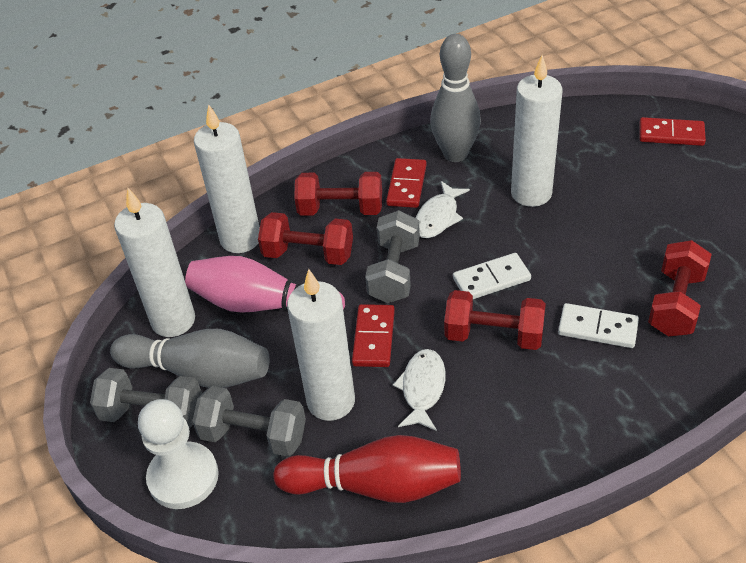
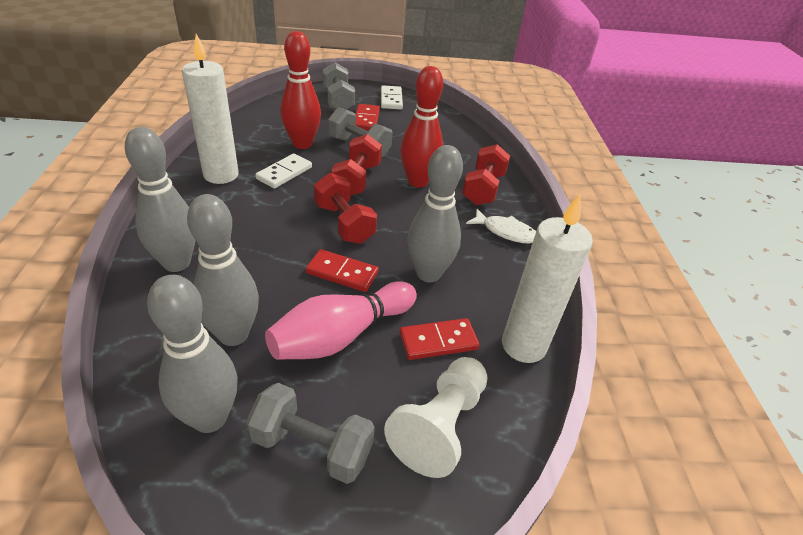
grey bowling pin: [110,329,270,388] [430,34,481,162] = 2 -> [125,127,195,272] [147,275,238,433] [187,194,259,346] [407,145,463,282] = 4
red bowling pin: [273,435,461,503] = 1 -> [280,31,321,149] [400,66,443,187] = 2
red dumbbell: [258,212,353,265] [294,172,382,216] [444,290,546,350] [648,240,712,336] = 4 -> [314,173,377,244] [331,134,382,196] [462,144,510,205] = 3
white candle: [114,188,195,337] [194,104,260,253] [287,269,355,421] [511,55,562,207] = 4 -> [182,34,239,184] [502,194,593,363] = 2
white fish: [393,349,446,431] [415,181,470,238] = 2 -> [466,209,536,244] = 1

